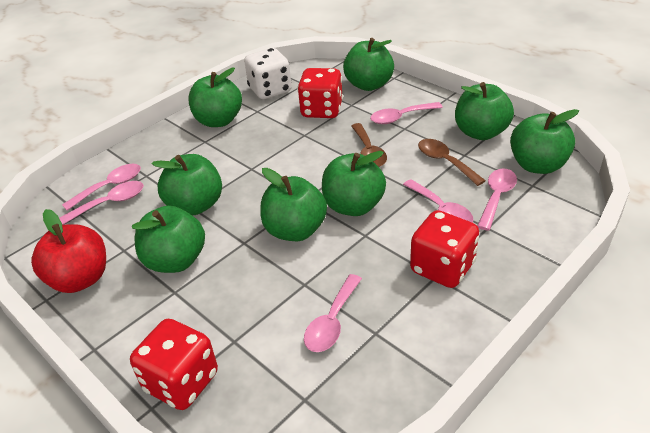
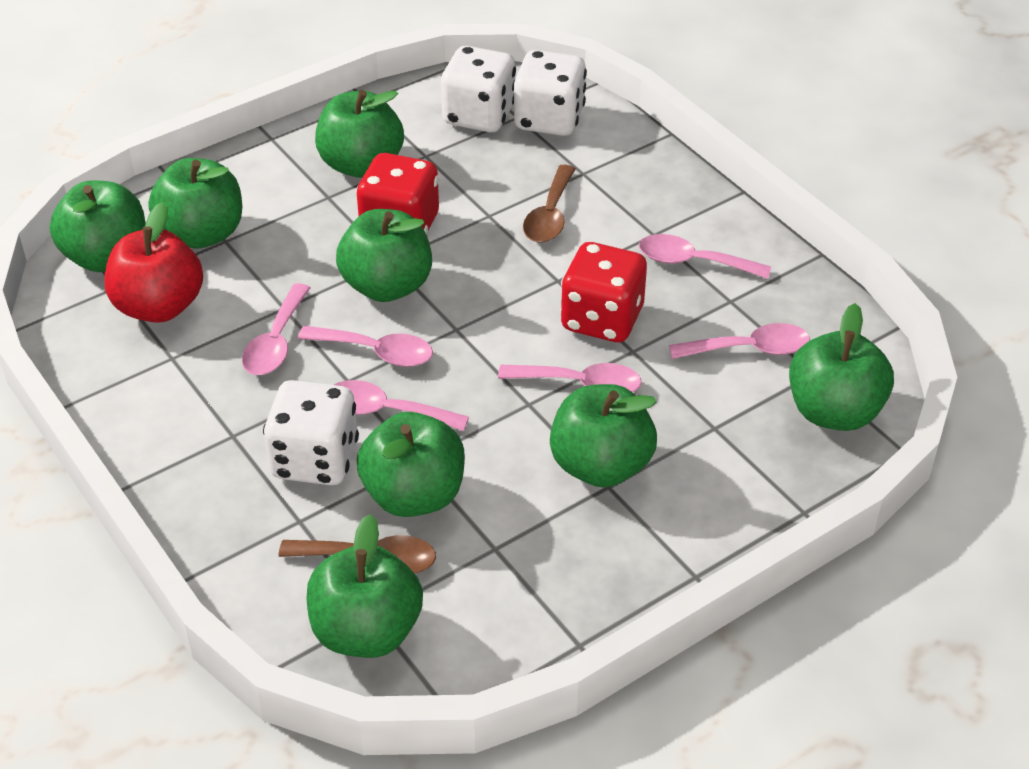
red dice: [130,319,218,410] [297,68,343,118] [410,210,479,288] = 3 -> [356,153,439,235] [560,242,647,342] = 2
white dice: [244,48,292,99] = 1 -> [263,380,359,485] [441,46,516,132] [514,50,587,136] = 3

